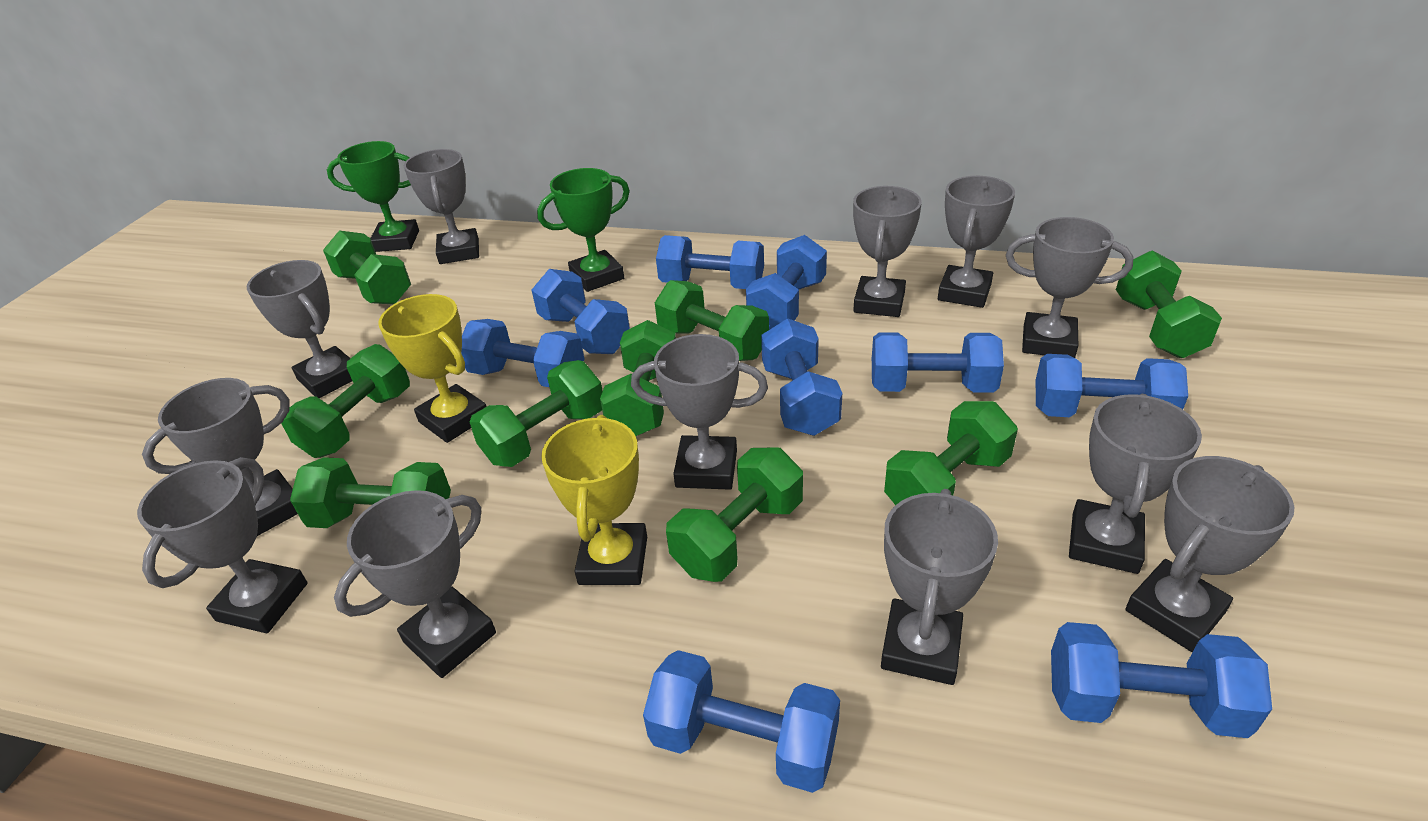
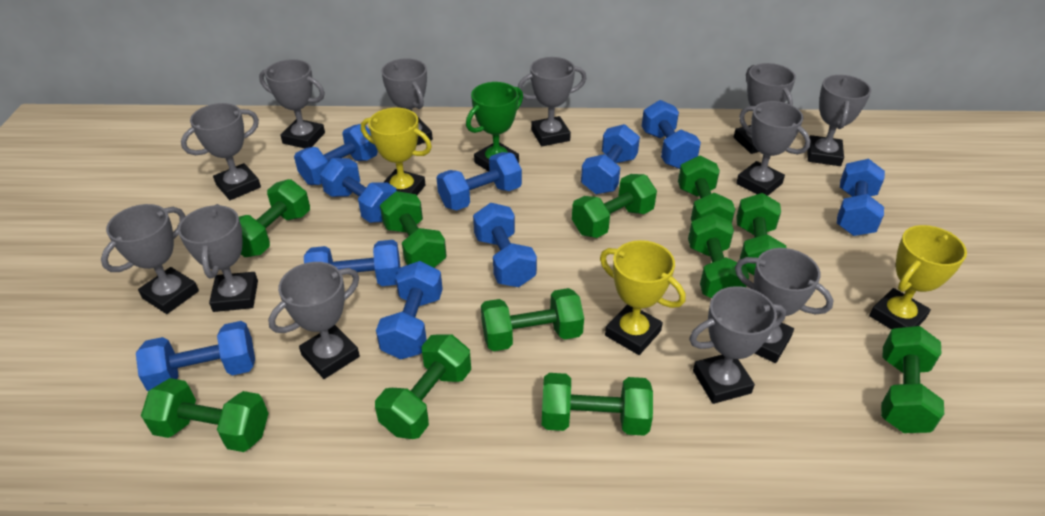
blue dumbbell: [461,319,584,387] [532,269,630,354] [643,650,840,793] [656,235,764,289] [746,235,827,330] [761,318,842,436] [872,333,1004,393] [1036,354,1188,417] [1051,622,1272,738] = 9 -> [136,321,255,391] [294,124,378,185] [304,240,400,286] [320,158,396,223] [376,261,443,359] [437,152,522,211] [473,203,537,287] [581,124,640,194] [642,100,701,169] [837,159,885,236] = 10
green dumbbell: [281,344,410,458] [290,457,451,528] [323,230,411,305] [470,360,603,467] [600,320,676,436] [655,280,769,361] [666,447,803,582] [884,401,1018,505] [1116,251,1222,358] = 9 -> [141,378,269,452] [239,179,310,257] [375,334,471,439] [380,191,447,267] [481,288,584,351] [542,373,653,436] [572,174,657,238] [678,155,735,223] [688,213,749,298] [736,193,786,275] [881,326,944,433] = 11
green trophy: [327,141,419,252] [537,168,630,292] = 2 -> [466,82,523,172] = 1
yellow trophy: [378,294,487,443] [541,415,647,585] = 2 -> [361,108,432,195] [600,240,686,355] [869,225,967,330] = 3

